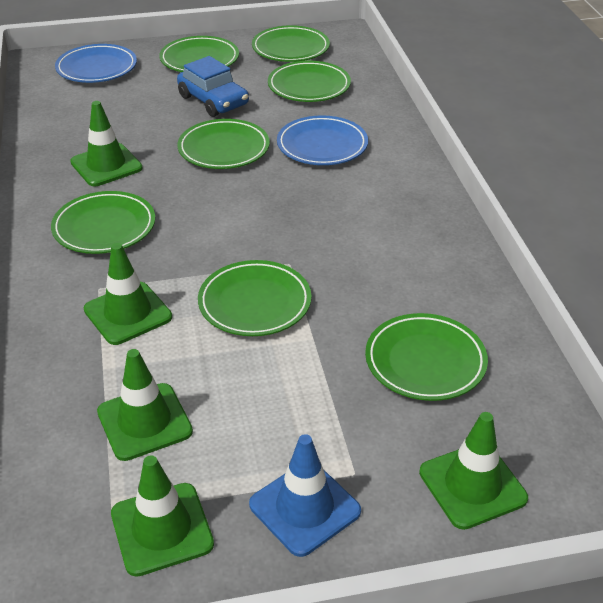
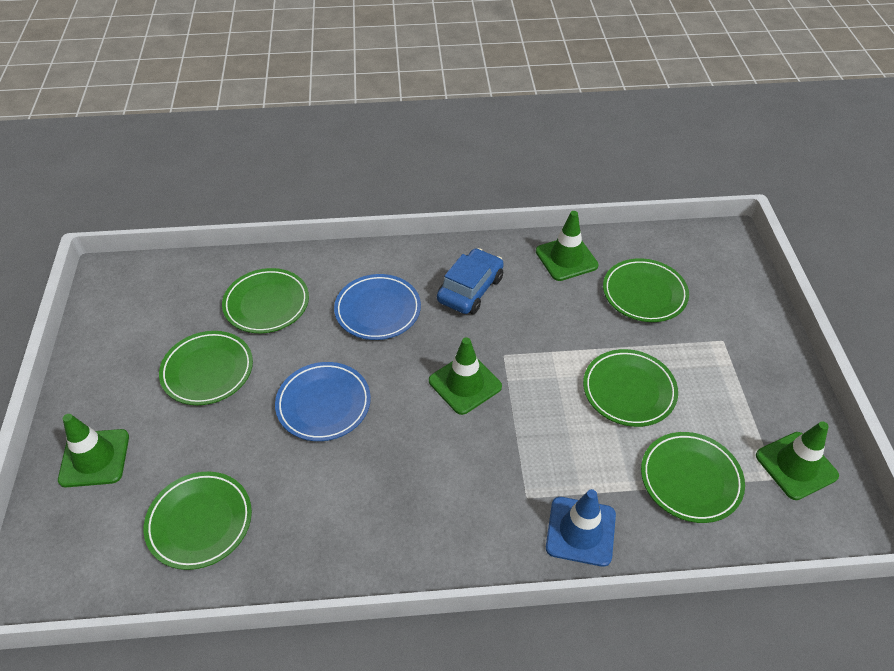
green plate: [51,191,155,254] [159,36,239,72] [178,119,270,169] [198,260,311,336] [252,25,330,62] [268,61,351,102] [365,313,488,401] = 7 -> [144,471,252,570] [159,331,253,405] [222,268,309,333] [583,349,678,427] [603,258,689,322] [641,432,745,523] = 6
green traffic cone: [70,101,143,186] [84,243,172,345] [97,349,193,461] [111,455,214,577] [419,412,528,530] = 5 -> [58,414,129,487] [429,337,502,415] [536,211,598,281] [756,421,839,500] = 4

